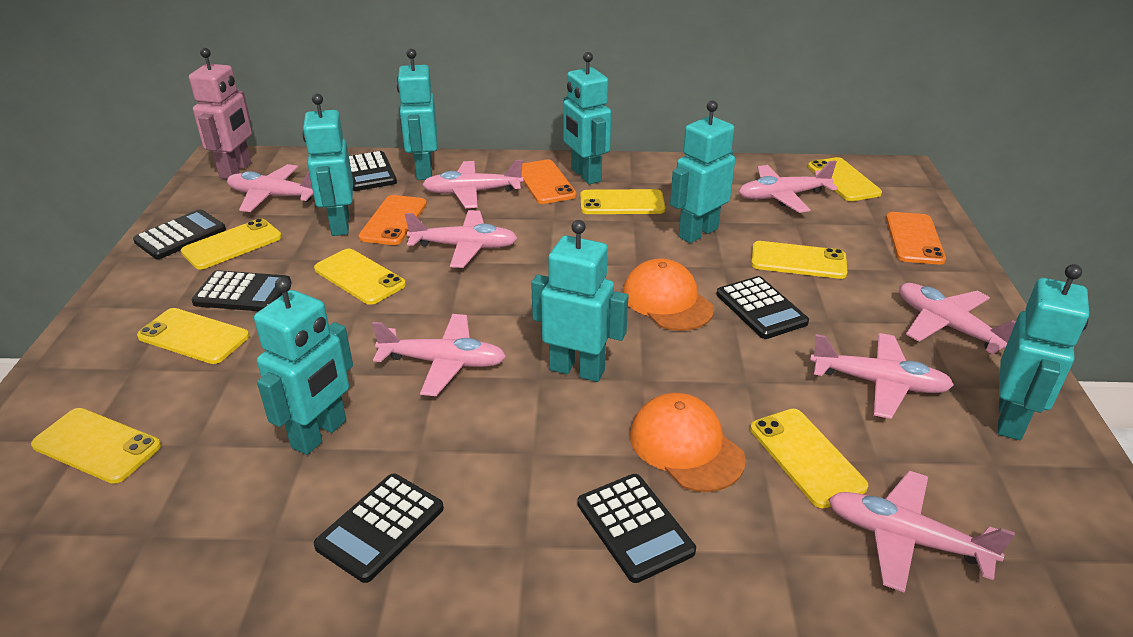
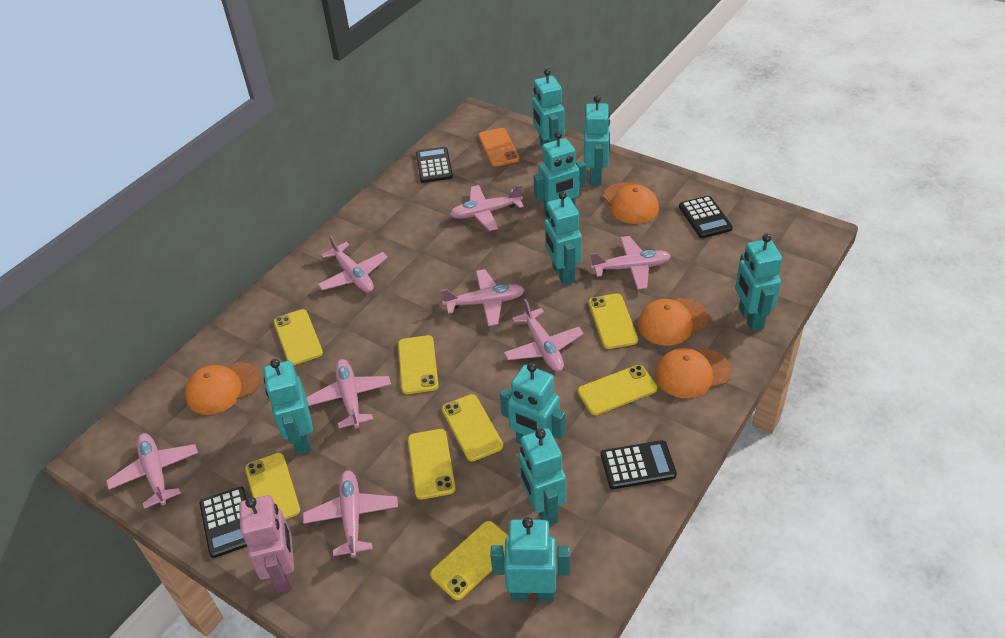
black calculator: [133,209,226,259] [191,270,291,311] [314,474,444,583] [349,151,397,191] [578,474,696,583] [716,276,809,339] = 6 -> [199,486,247,558] [416,147,453,183] [601,440,677,489] [679,196,733,238] = 4
orange cap: [623,258,714,331] [630,393,746,492] = 2 -> [185,362,260,415] [603,182,659,224] [638,298,709,346] [655,348,731,398] = 4
orange phone: [358,195,427,245] [521,159,576,204] [886,212,946,265] = 3 -> [478,128,519,167] = 1
turquoise robot: [254,277,353,455] [303,94,353,236] [397,49,437,180] [531,220,629,382] [563,52,611,184] [670,101,735,243] [997,264,1089,440] = 7 -> [263,359,313,455] [490,517,570,602] [500,362,566,444] [519,428,566,525] [532,68,565,145] [533,131,586,216] [544,191,582,286] [584,95,610,186] [735,234,782,331] = 9

